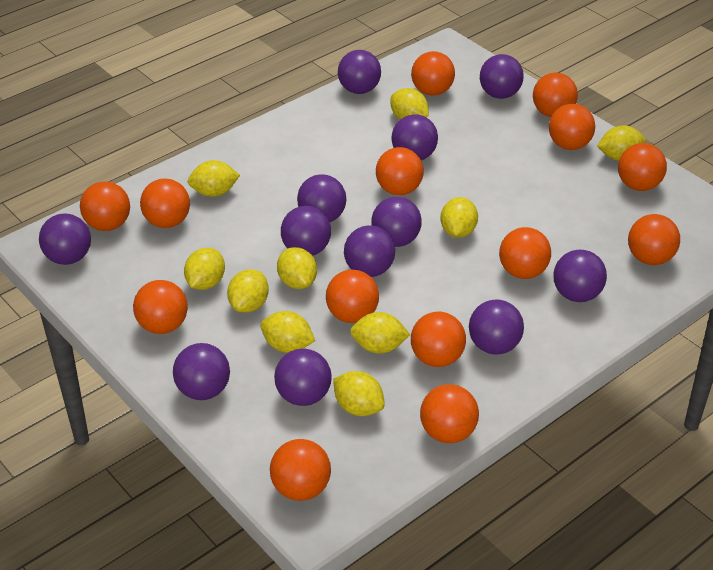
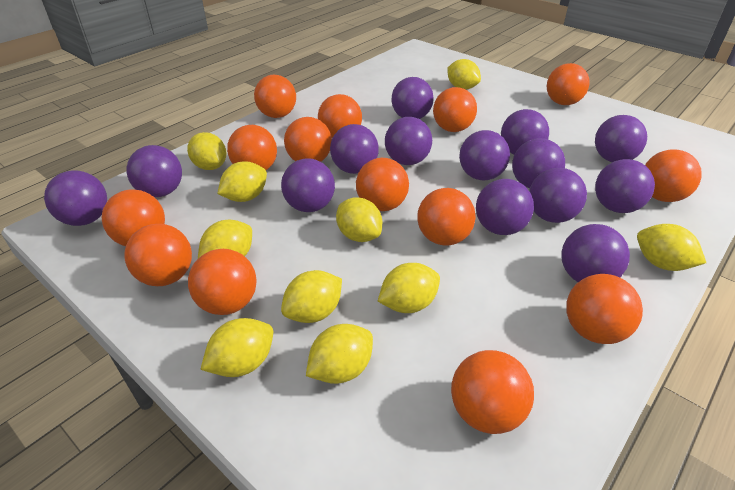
purple ball: [39,214,91,265] [173,343,230,400] [274,349,332,406] [281,206,331,256] [297,174,346,222] [338,50,381,94] [344,226,395,277] [371,197,422,247] [392,114,438,160] [469,299,524,355] [480,54,524,99] [553,250,607,302] = 12 -> [44,170,107,226] [126,145,182,197] [281,158,335,212] [330,124,378,174] [385,117,432,165] [392,77,434,119] [459,130,510,180] [476,179,534,235] [501,109,549,155] [512,138,565,188] [529,168,587,223] [561,224,630,282] [595,115,647,162] [595,159,655,213] = 14

